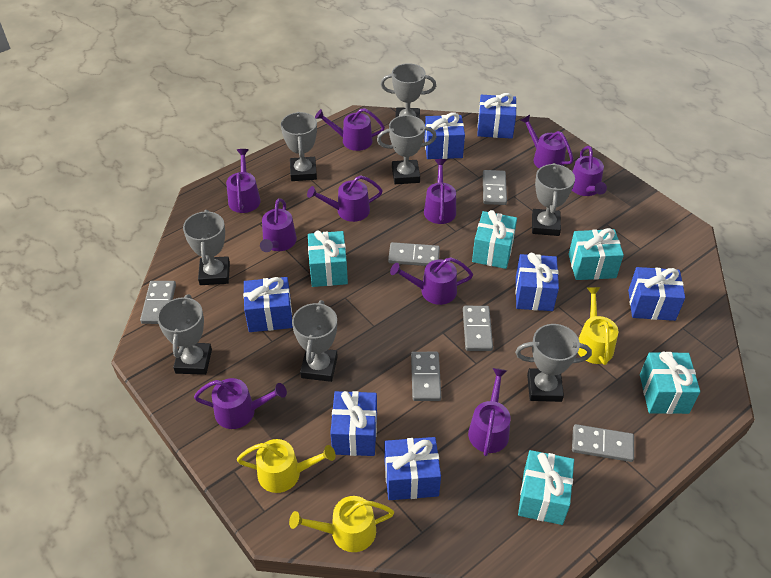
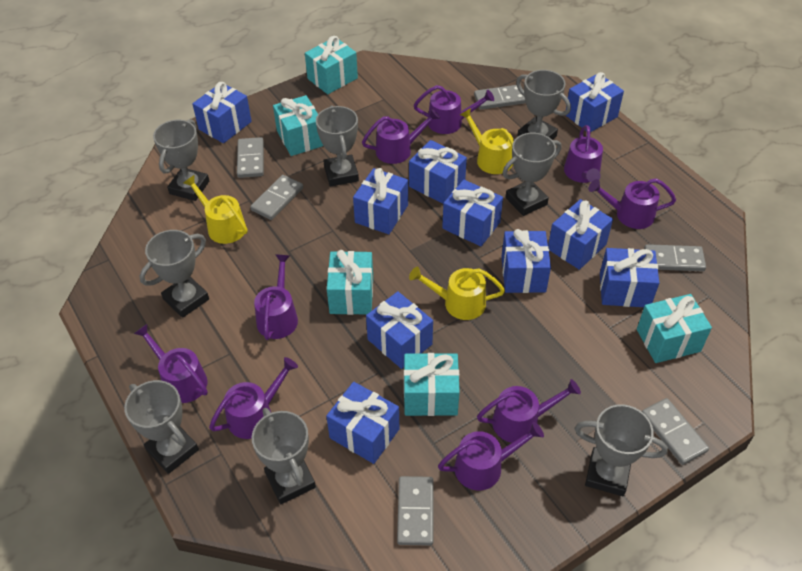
blue gift: [243,277,293,332] [330,391,377,456] [385,437,441,500] [424,113,465,159] [477,93,517,139] [515,253,559,311] [628,267,685,321] = 7 -> [192,82,252,143] [326,382,399,464] [353,168,408,234] [366,291,433,369] [409,140,467,204] [442,180,503,246] [501,229,551,293] [548,199,613,270] [566,72,624,132] [600,248,659,307] = 10
purple watering can: [194,378,287,429] [226,149,261,213] [260,198,297,252] [307,175,383,222] [315,108,385,151] [390,257,473,305] [424,159,456,224] [468,368,511,456] [520,115,574,168] [572,146,607,196] = 10 -> [134,324,208,403] [209,357,298,439] [254,254,298,340] [362,108,440,164] [414,85,494,134] [438,422,544,491] [477,379,581,443] [564,125,603,183] [588,178,676,229] = 9

